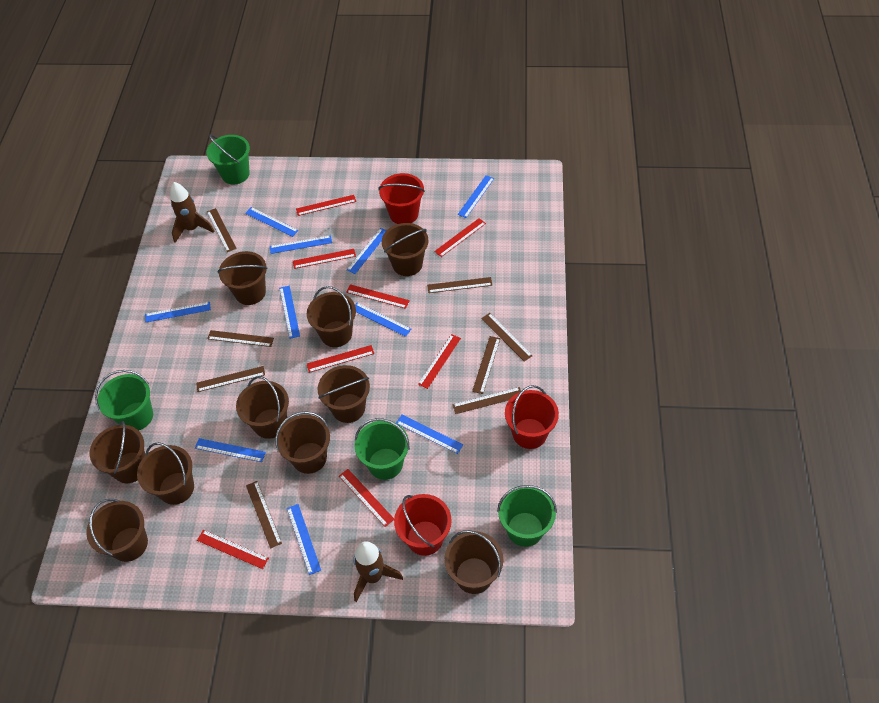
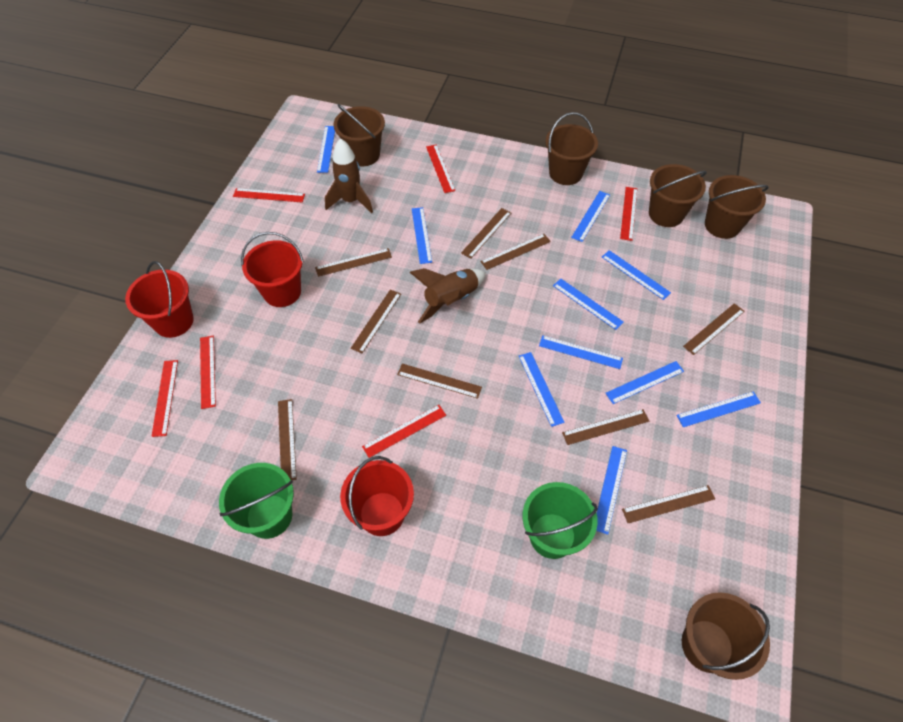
brown bucket: [86,499,148,562] [90,421,145,483] [137,442,194,505] [217,251,268,305] [236,376,289,439] [275,411,330,474] [307,286,356,347] [318,365,370,423] [382,223,429,276] [444,530,503,594] = 10 -> [333,104,385,166] [545,112,598,185] [649,164,707,227] [682,592,770,680] [705,175,769,239] = 5
brown ruler: [196,366,265,392] [207,208,237,252] [207,330,274,347] [246,481,282,549] [427,277,492,293] [453,387,521,414] [472,336,500,394] [481,313,532,362] = 8 -> [278,399,297,480] [315,248,392,277] [351,289,401,353] [397,364,482,399] [461,208,511,259] [480,234,551,270] [562,409,649,445] [622,485,715,523] [683,303,745,355] = 9
green bucket: [95,370,153,431] [207,135,250,185] [355,418,410,480] [497,485,557,547] = 4 -> [219,463,294,539] [522,482,598,559] = 2
red ruler: [197,530,269,569] [293,249,356,269] [296,195,356,216] [307,345,374,373] [339,469,394,527] [346,284,410,309] [418,334,461,389] [434,218,486,257] = 8 -> [151,360,178,437] [200,336,216,409] [233,188,305,203] [362,405,446,458] [426,145,455,193] [620,187,637,241] = 6

